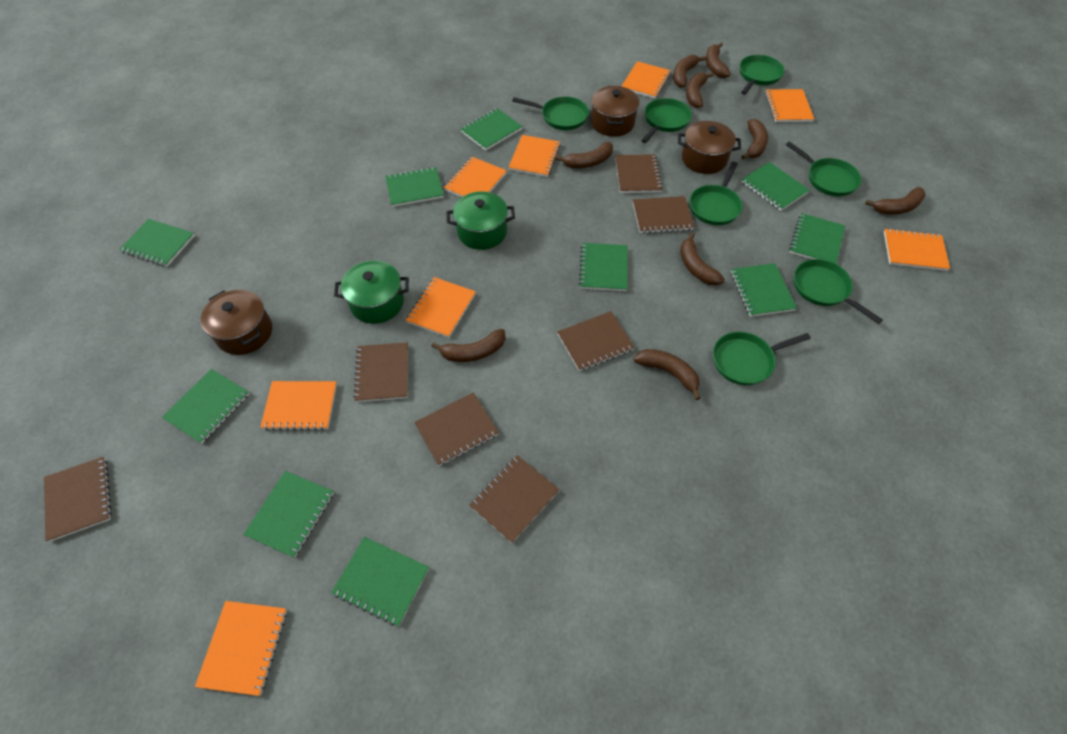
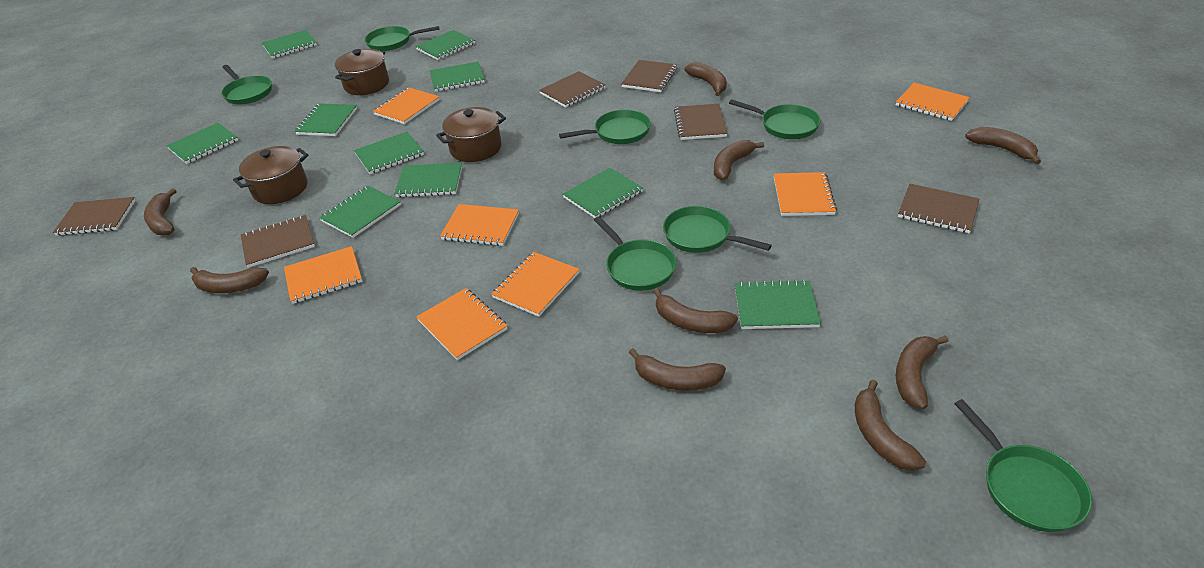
brown notebook: [44,457,112,542] [353,342,408,402] [414,393,499,466] [470,455,559,543] [557,311,635,371] [615,154,663,193] [633,196,694,233] = 7 -> [53,197,136,236] [241,215,315,268] [539,71,606,108] [621,60,677,92] [674,104,727,140] [898,184,979,233] = 6
green pot: [334,260,409,324] [447,191,515,250] = 2 -> none = 0
orange notebook: [195,601,287,696] [260,381,337,430] [406,277,476,338] [444,157,507,197] [508,135,561,177] [621,61,671,99] [765,89,814,122] [884,228,950,271] = 8 -> [284,246,362,304] [373,87,440,124] [416,288,507,360] [440,204,519,246] [491,252,580,317] [774,172,837,216] [896,83,970,121] = 7

